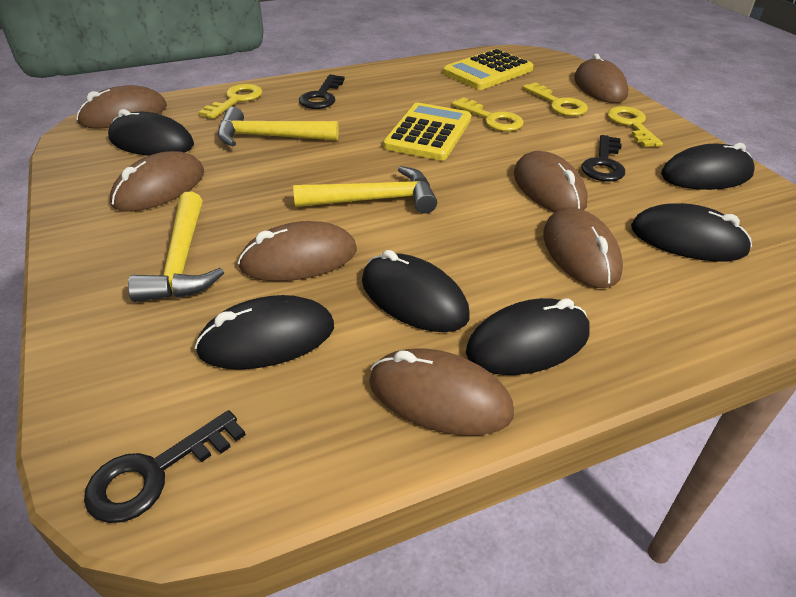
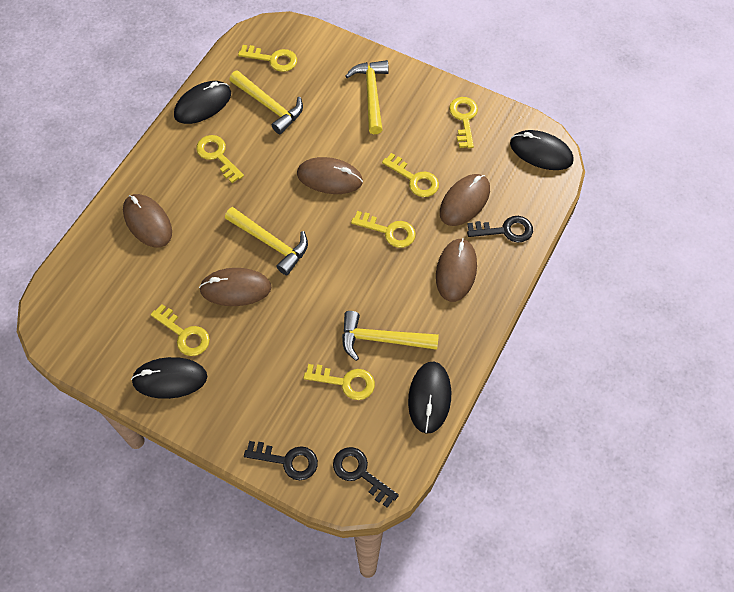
black mouse: [108,109,194,156] [195,295,334,370] [362,250,470,332] [466,298,590,375] [631,203,752,262] [661,143,755,190] = 6 -> [131,357,207,399] [174,81,231,124] [408,362,451,434] [510,130,574,170] = 4
brown mouse: [76,85,167,129] [110,151,204,212] [238,221,357,281] [369,349,514,436] [514,151,588,212] [543,208,623,288] [574,53,628,103] = 7 -> [123,194,172,247] [199,268,271,306] [297,157,363,194] [436,238,477,302] [440,174,490,226] = 5
yellow calculator: [383,103,471,160] [443,49,533,90] = 2 -> none = 0
yellow hammer: [128,192,224,302] [218,107,339,146] [293,166,437,214] = 3 -> [225,207,308,275] [230,70,303,134] [342,311,439,361] [345,60,389,134] = 4
yellow key: [198,84,263,119] [452,97,523,131] [522,82,588,116] [607,106,663,147] = 4 -> [151,304,210,356] [196,135,244,183] [238,45,297,72] [304,364,375,400] [351,211,416,248] [382,153,439,197] [449,97,478,148] = 7

